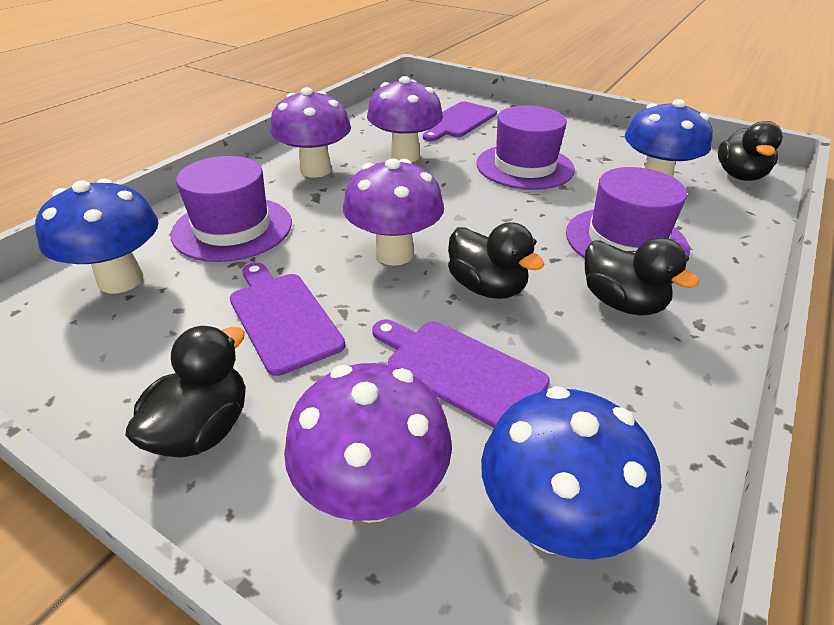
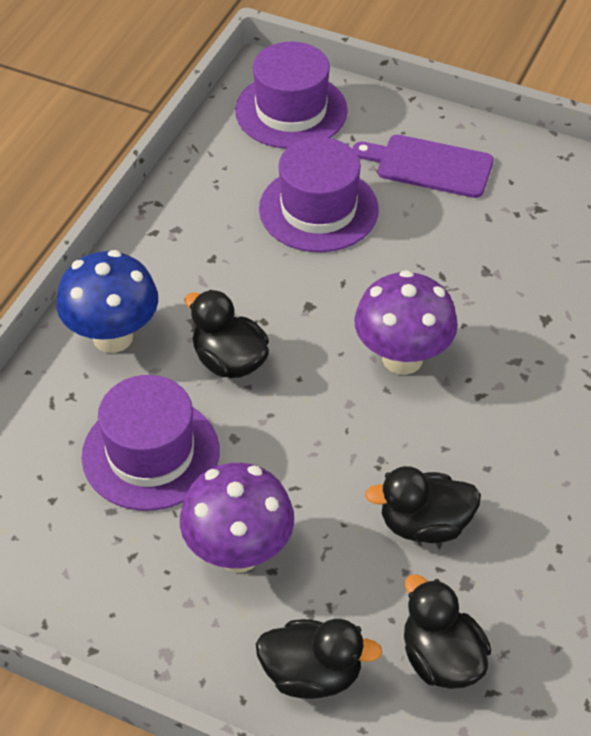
blue mushroom: [35,178,159,294] [481,386,661,560] [625,99,713,177] = 3 -> [56,250,158,353] = 1
purple cutting board: [230,262,345,376] [372,319,550,428] [423,101,497,141] = 3 -> [353,135,494,198] = 1
purple mushroom: [270,87,351,178] [284,363,452,523] [343,158,444,266] [367,76,443,162] = 4 -> [180,463,294,573] [354,270,458,375] = 2

